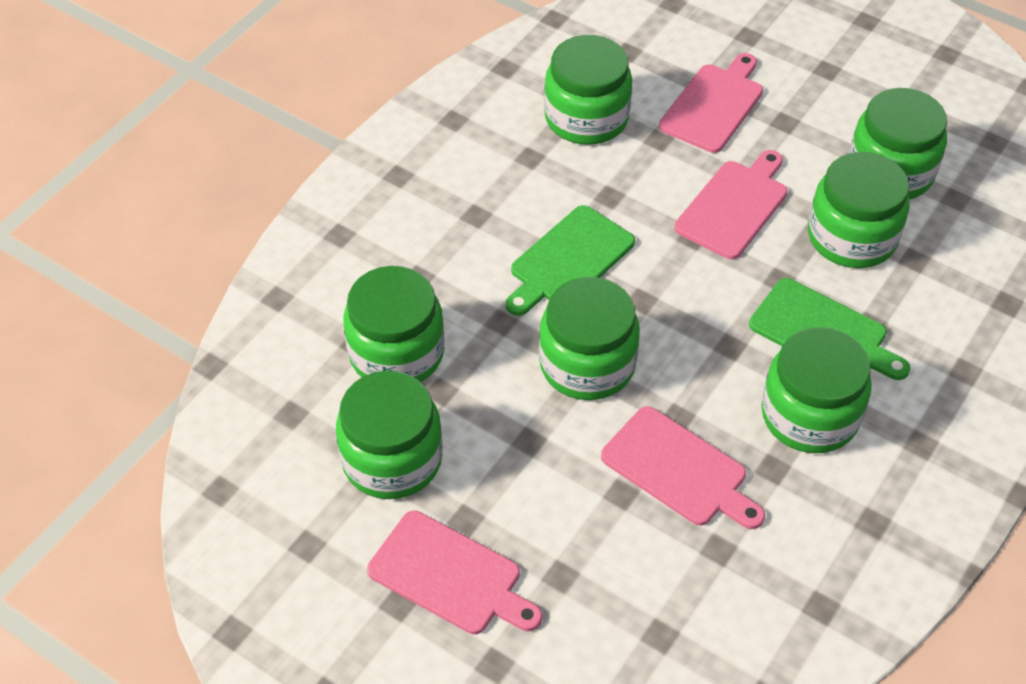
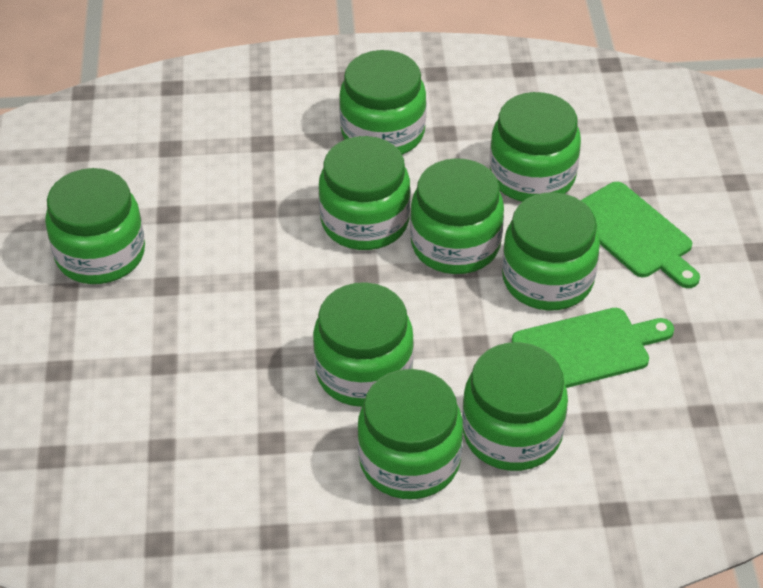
green jar: [336,371,443,499] [344,266,445,382] [539,277,640,400] [544,35,632,145] [761,327,872,453] [808,152,909,268] [850,88,947,199] = 7 -> [45,168,145,284] [313,282,414,407] [319,136,411,250] [339,50,426,155] [357,369,463,499] [410,158,504,274] [462,342,568,471] [490,92,581,202] [502,192,600,311] = 9
pink cutting board: [367,510,542,634] [601,406,765,529] [659,53,763,153] [674,150,788,259] = 4 -> none = 0

